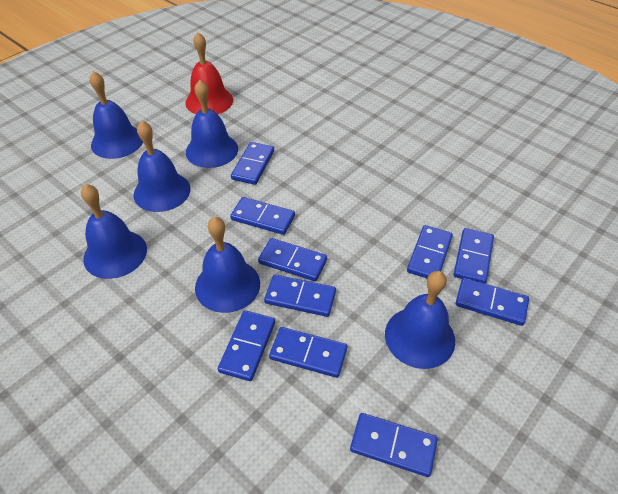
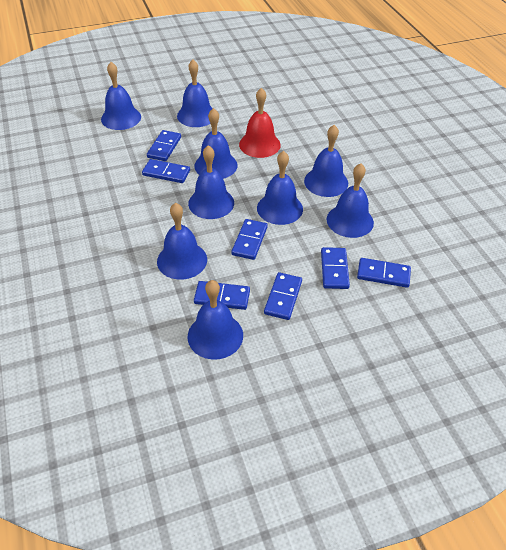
blue bell: [81,184,147,279] [90,71,143,159] [133,121,191,212] [186,80,238,168] [195,216,260,313] [385,271,455,369] = 6 -> [101,62,141,130] [157,203,207,280] [177,60,213,127] [188,145,234,219] [188,280,243,360] [194,108,238,179] [257,151,303,225] [304,125,348,197] [327,163,374,238] = 9
blue domino: [218,310,275,381] [230,197,295,235] [231,142,274,185] [258,238,327,281] [264,274,336,317] [269,327,347,378] [350,413,438,477] [407,225,453,279] [453,228,494,284] [456,278,529,326] = 10 -> [142,159,190,183] [147,130,181,161] [194,281,250,310] [231,219,268,260] [264,272,302,320] [321,247,350,289] [357,258,411,288] = 7

